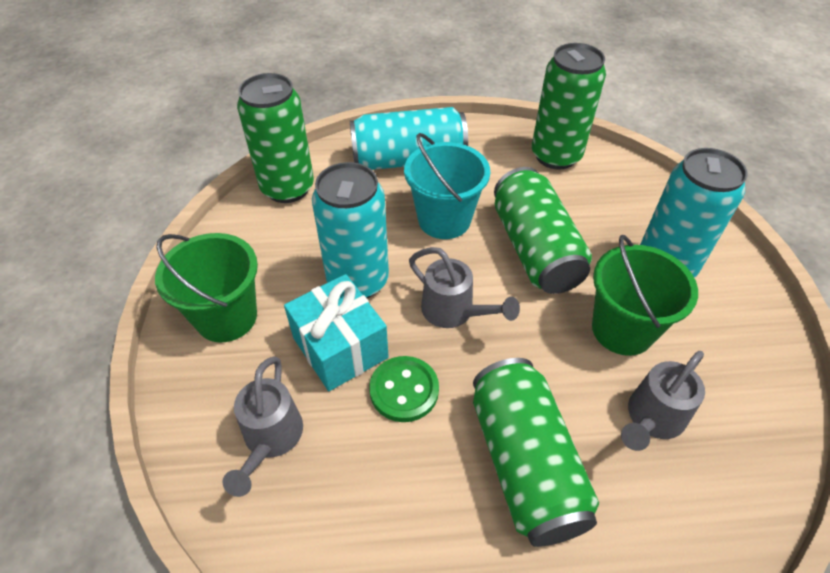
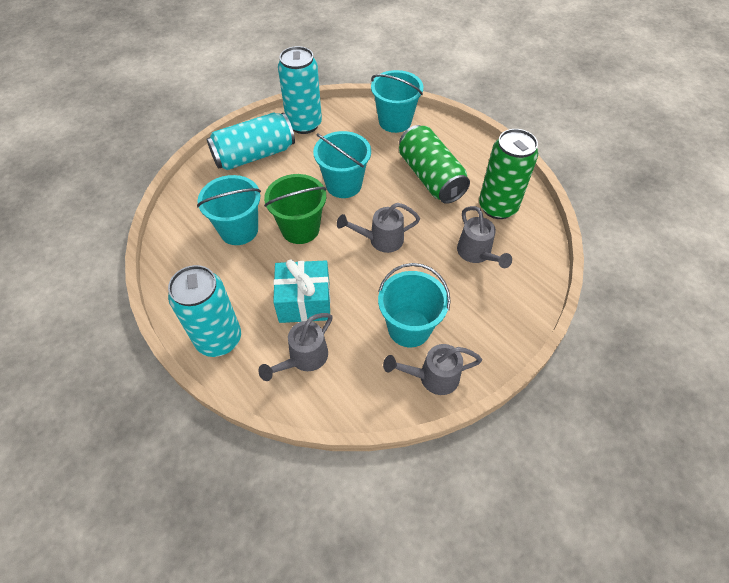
green bucket: [155,233,258,343] [592,235,698,356] = 2 -> [264,174,326,244] = 1
green button: [369,356,439,422] = 1 -> none = 0
green can: [237,73,314,203] [473,358,599,547] [494,167,592,294] [532,43,606,170] = 4 -> [399,125,470,204] [479,129,538,219] = 2
grey watering can: [222,357,303,497] [409,247,520,328] [621,351,705,451] = 3 -> [258,313,333,381] [337,203,420,253] [383,344,482,395] [457,206,512,268] = 4
turquoise bucket: [404,133,490,239] = 1 -> [197,175,261,245] [313,131,371,198] [371,70,423,133] [378,263,451,347] = 4

